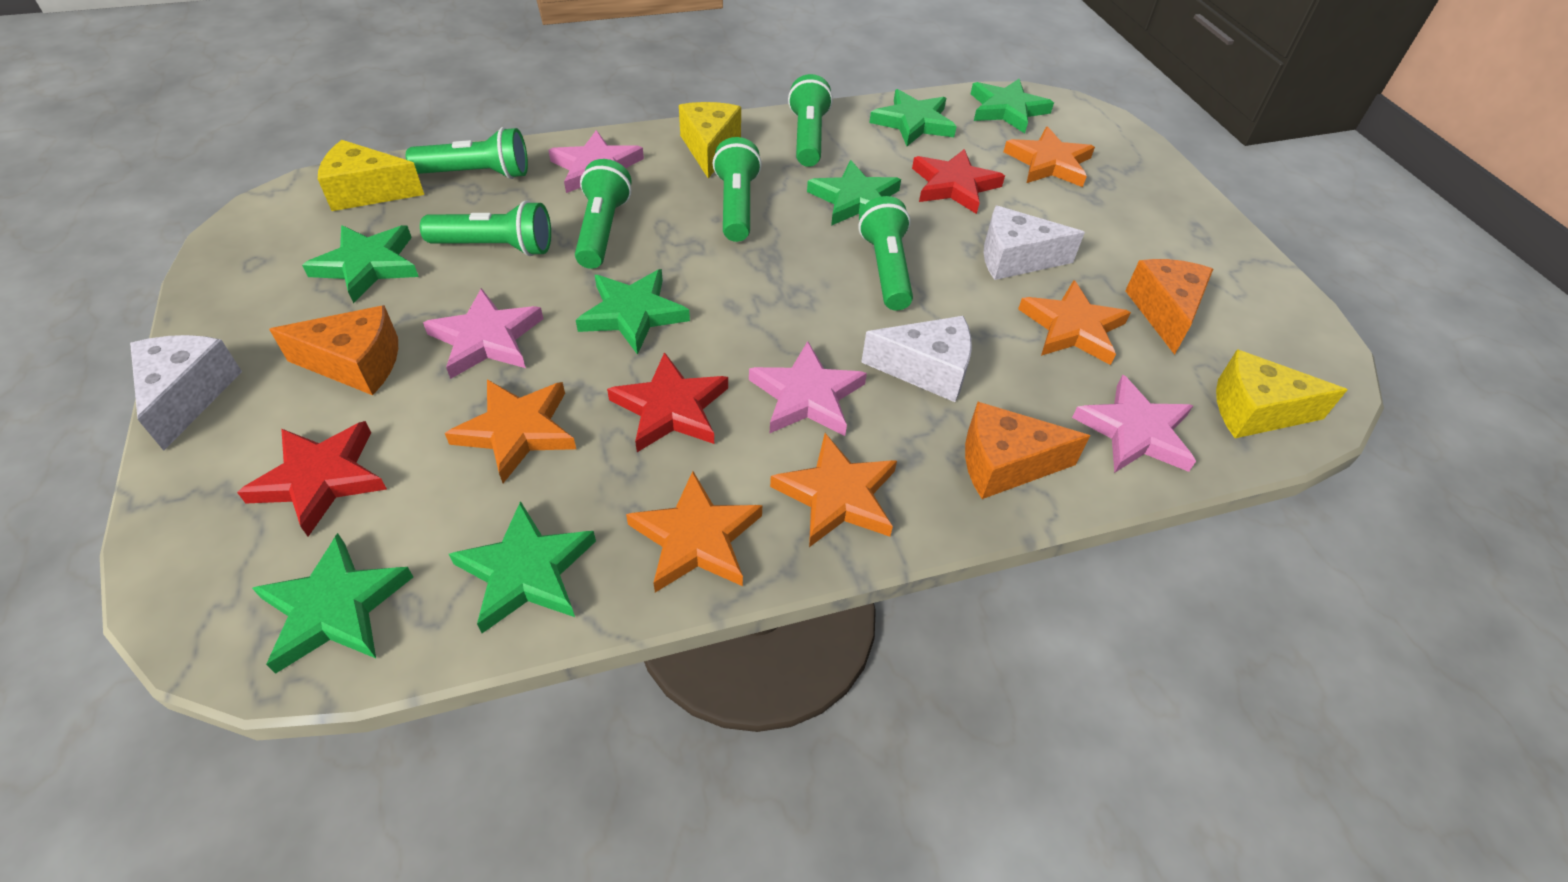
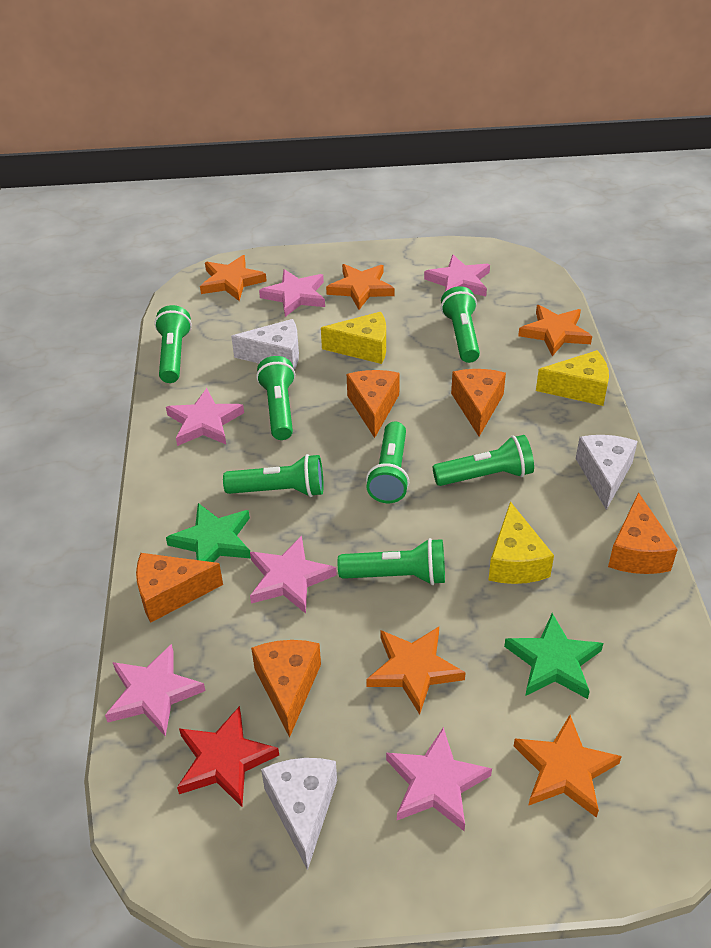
green flashlight: [406,127,528,179] [420,201,551,256] [575,159,632,269] [712,137,762,242] [788,74,833,167] [858,196,913,311] = 6 -> [154,305,192,383] [223,454,323,497] [256,356,295,440] [338,538,445,585] [366,422,409,503] [433,435,534,486] [441,286,480,363] = 7
green star: [252,533,413,674] [302,225,419,303] [449,501,596,633] [576,269,690,355] [807,160,901,226] [869,89,957,146] [971,79,1054,133] = 7 -> [166,503,251,562] [504,613,603,699] = 2
orange cheese: [269,305,398,395] [965,402,1090,499] [1125,259,1213,355] = 3 -> [136,553,223,623] [251,640,321,738] [347,370,400,438] [451,369,506,436] [608,492,678,574] = 5
pink star: [423,288,543,379] [548,130,644,193] [749,341,867,436] [1072,375,1196,473] = 4 -> [105,644,205,737] [166,388,244,446] [250,536,337,614] [259,269,325,317] [386,727,492,831] [424,255,490,296] = 6
red star: [237,421,387,536] [607,352,728,452] [912,149,1005,214] = 3 -> [177,706,279,807] = 1

